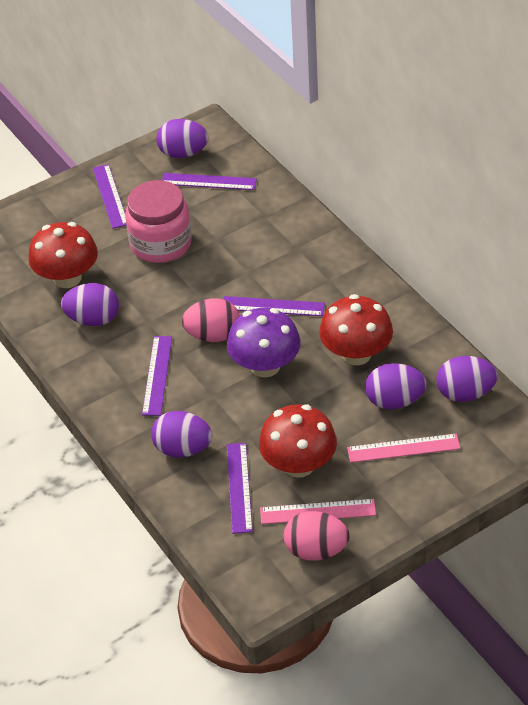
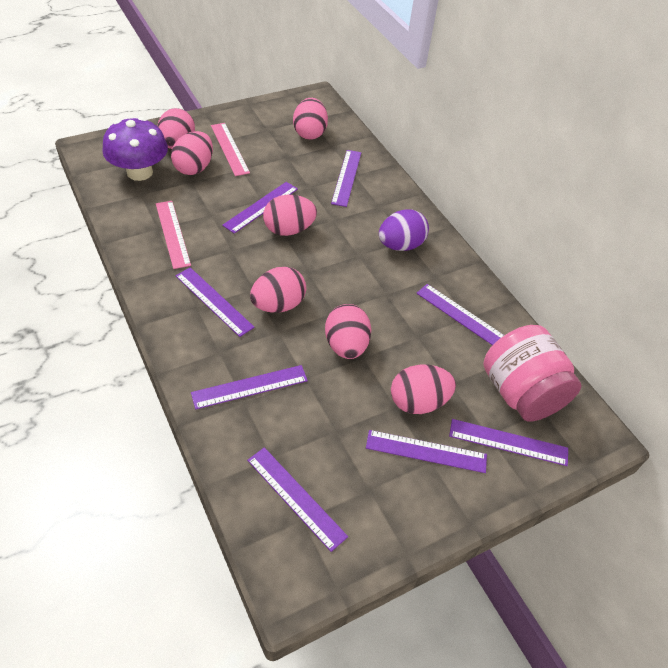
pink egg: [182,298,240,342] [284,511,350,561] = 2 -> [157,108,195,149] [171,131,213,175] [250,267,306,313] [263,195,317,236] [293,98,328,140] [325,304,371,359] [391,365,456,414] = 7
purple egg: [61,283,119,326] [151,411,212,458] [156,119,208,158] [365,363,426,409] [437,356,498,402] = 5 -> [379,209,429,251] = 1
purple ruler: [93,164,126,229] [142,336,172,416] [162,173,257,190] [223,296,325,316] [227,443,253,534] = 5 -> [176,267,255,337] [191,365,308,409] [222,182,298,234] [247,447,348,552] [331,150,361,207] [366,430,487,473] [416,284,504,345] [449,419,568,466] = 8
red mushroom: [28,222,98,288] [259,404,337,478] [319,294,393,365] = 3 -> none = 0

